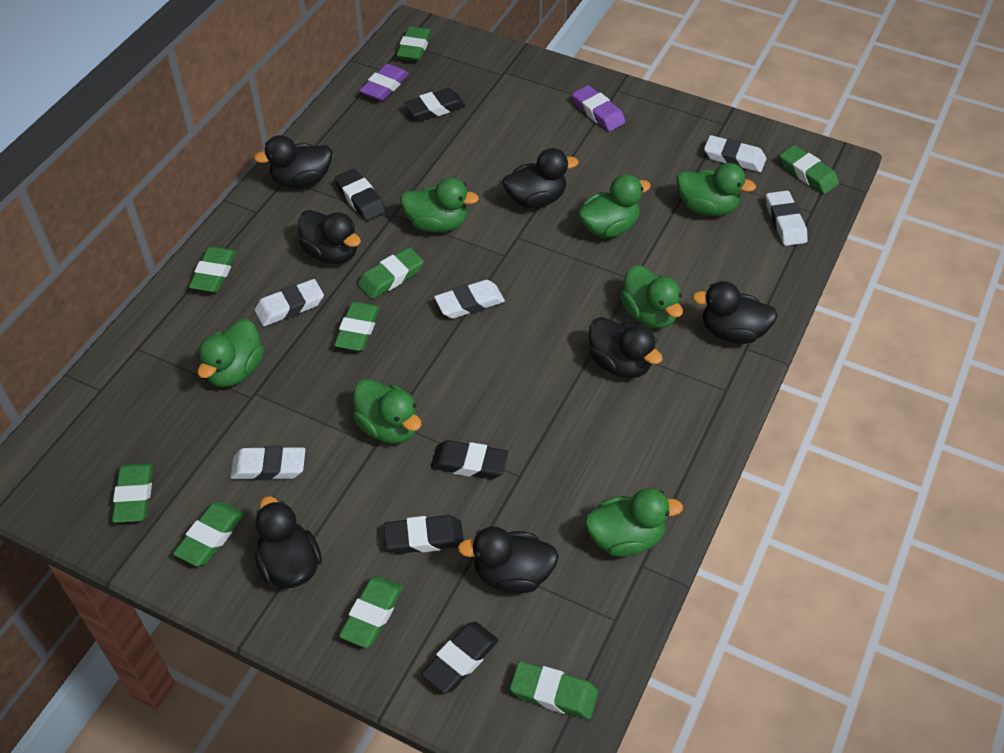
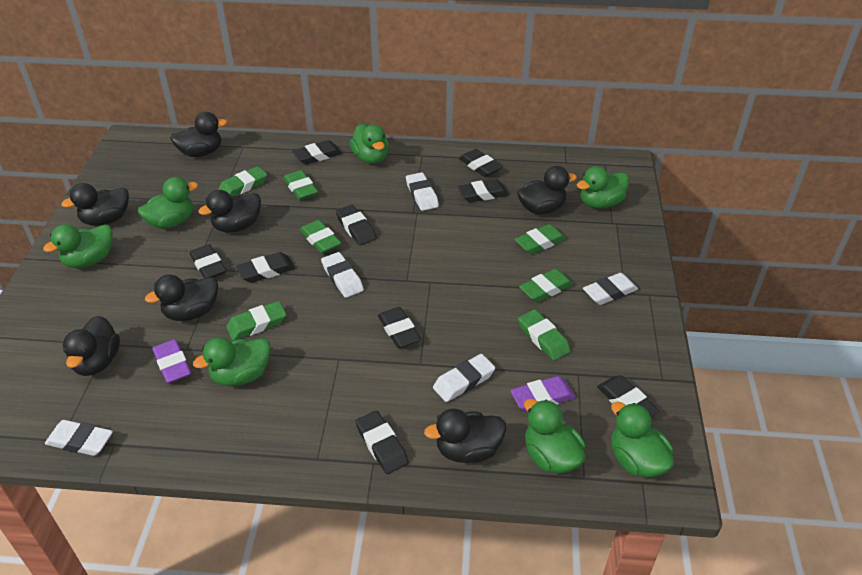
black eraser: [334,169,386,221] [384,515,464,554] [404,88,466,121] [421,622,499,694] [431,440,508,479] = 5 -> [189,244,226,279] [236,252,295,283] [292,140,342,164] [336,205,377,245] [356,411,409,474] [378,307,421,348] [458,179,509,202] [459,149,502,177] [597,375,659,416] = 9
green eraser: [112,463,153,523] [173,501,245,566] [189,246,237,293] [334,302,380,351] [339,576,403,648] [358,247,424,299] [396,26,431,61] [510,661,598,719] [780,145,839,194] = 9 -> [218,166,267,196] [226,301,286,341] [283,170,318,200] [300,220,341,253] [514,224,566,254] [518,309,571,361] [519,269,573,302] = 7

